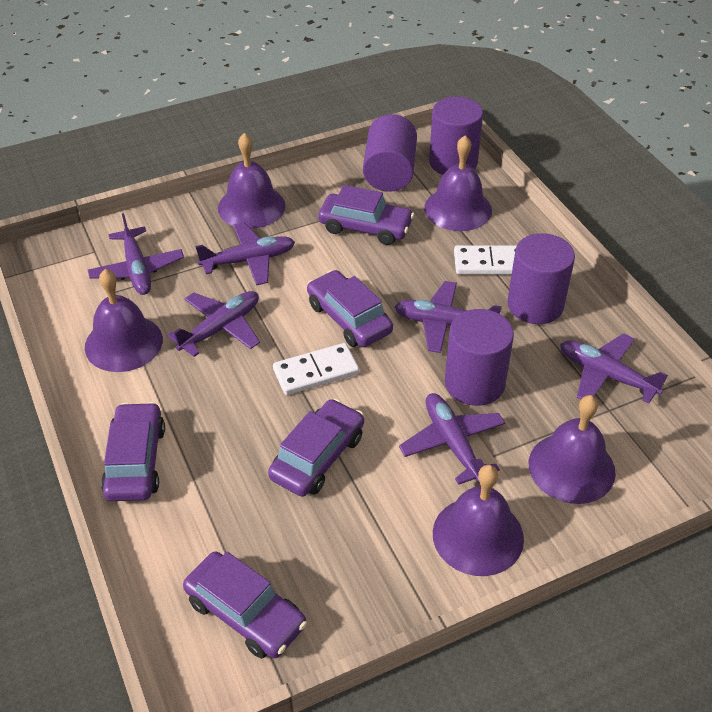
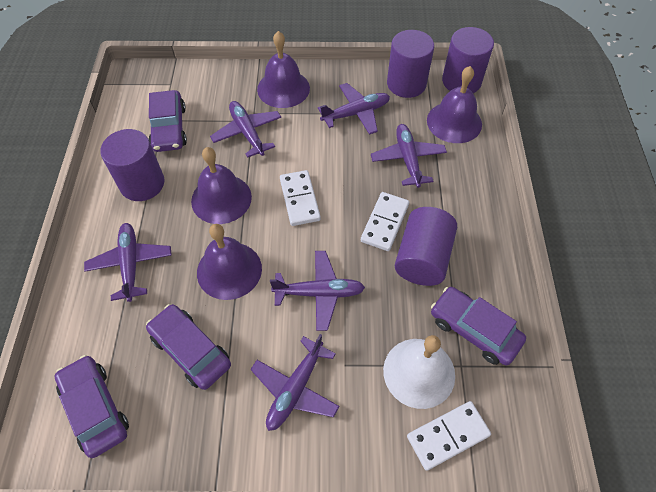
purple bell: [85,269,163,372] [218,133,285,229] [424,135,492,231] [433,465,524,576] [529,395,616,504] = 5 -> [191,147,252,224] [197,224,262,300] [257,31,310,108] [427,66,482,143] = 4
purple car: [101,402,165,501] [183,552,307,658] [268,399,364,497] [307,270,393,347] [318,185,414,245] = 5 -> [55,355,129,458] [146,304,231,390] [149,90,187,152] [431,287,526,365] = 4
white bell: none = 0 -> [383,335,455,409] = 1
white domino: [273,343,359,395] [454,245,516,275] = 2 -> [280,170,321,226] [361,192,409,251] [407,401,491,471] = 3

